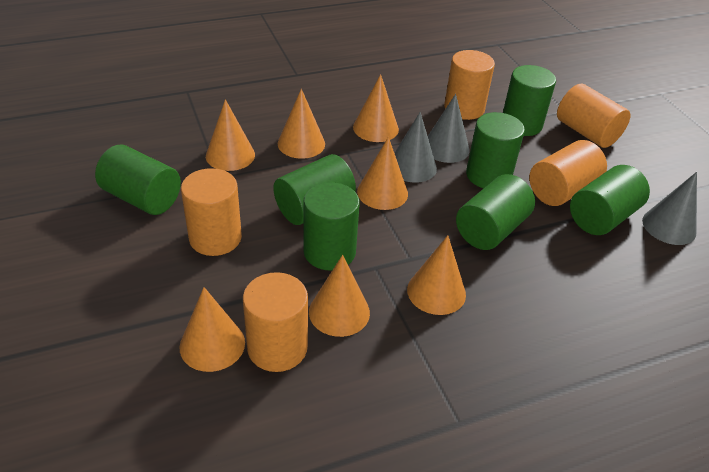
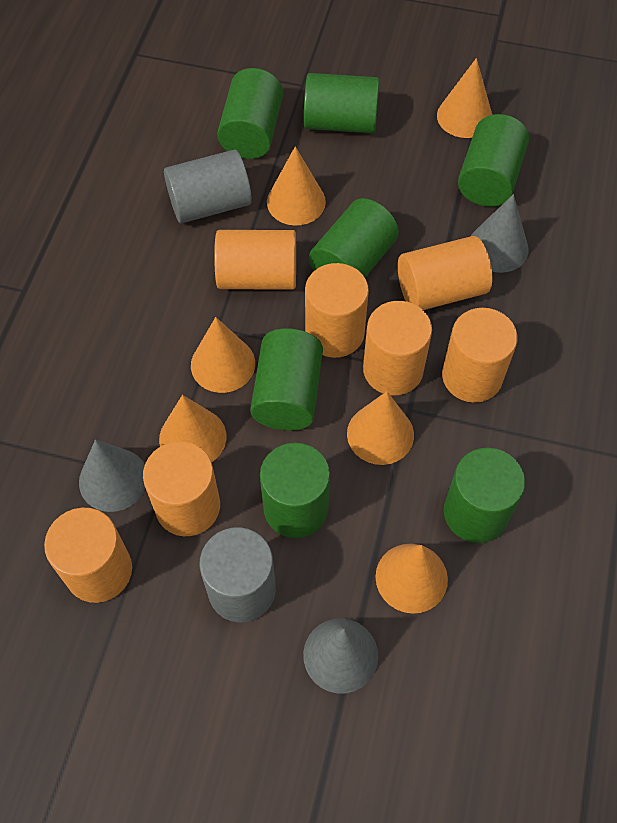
grey cylinder: none = 0 -> [164,150,252,224] [200,527,276,622] = 2
orange cone: [180,287,245,372] [206,99,255,171] [278,89,325,159] [309,255,370,337] [353,74,399,142] [357,137,408,210] [407,235,466,315] = 7 -> [159,395,226,462] [191,317,255,393] [267,146,326,226] [347,391,414,465] [376,544,448,614] [437,58,492,138] = 6
orange cylinder: [181,168,242,256] [243,272,308,372] [444,50,495,120] [529,140,607,206] [557,84,630,148] = 5 -> [44,508,132,603] [143,441,220,536] [214,230,296,289] [305,263,369,358] [363,301,432,395] [398,236,492,310] [442,308,518,403] = 7

